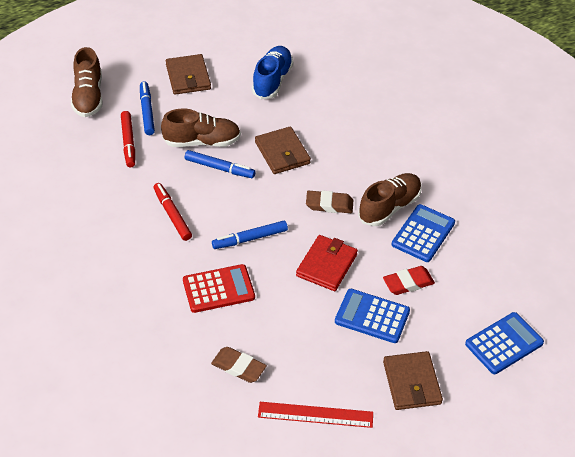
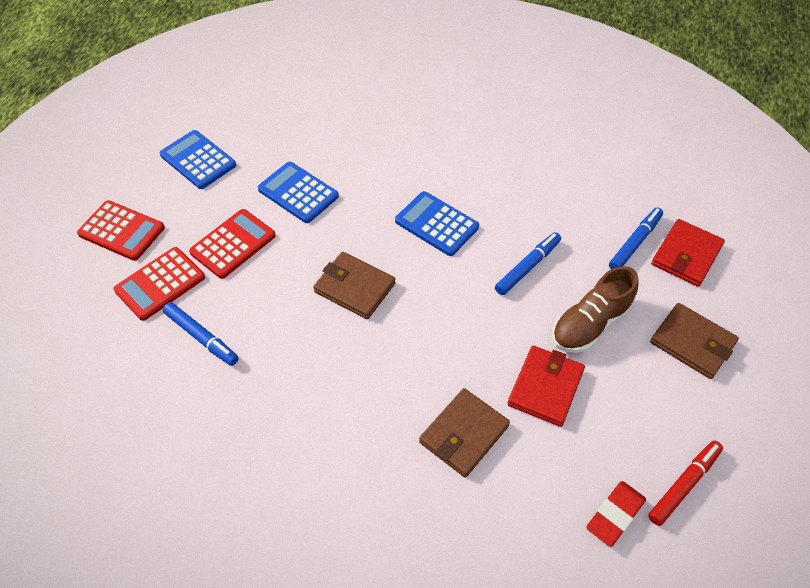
blue shoe: [252,46,293,99] = 1 -> none = 0
brown eraser: [211,347,267,383] [306,190,353,213] = 2 -> none = 0
brown shoe: [71,47,103,117] [161,109,241,147] [358,173,422,226] = 3 -> [552,266,639,353] = 1
red calculator: [183,264,255,313] = 1 -> [77,200,165,261] [114,247,205,321] [189,209,276,279] = 3
red marker: [121,111,135,167] [153,183,192,241] = 2 -> [648,441,723,526] = 1
red ruler: [258,402,373,428] = 1 -> none = 0
red wallet: [296,235,358,291] = 1 -> [508,346,585,427] [651,219,725,287] = 2

